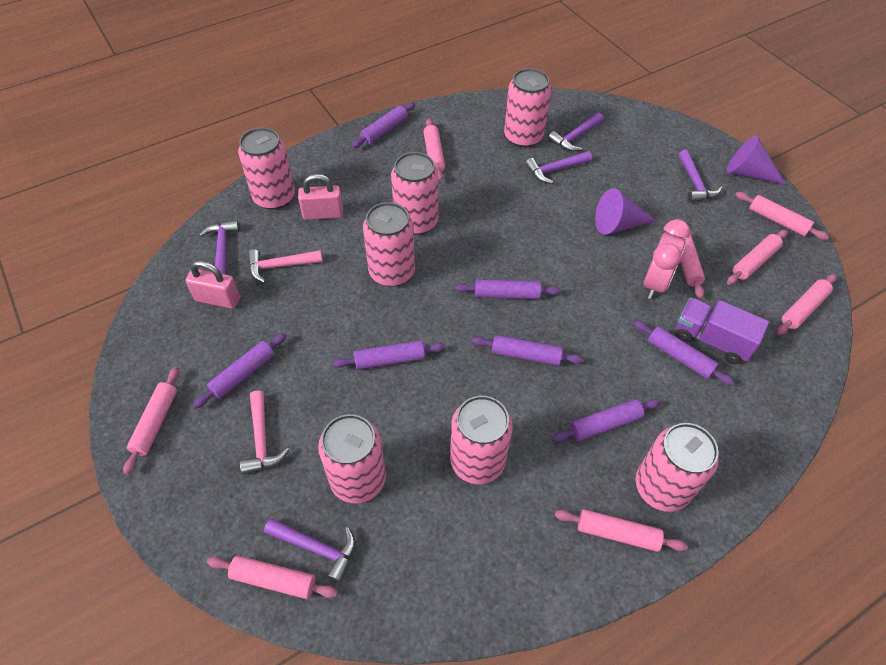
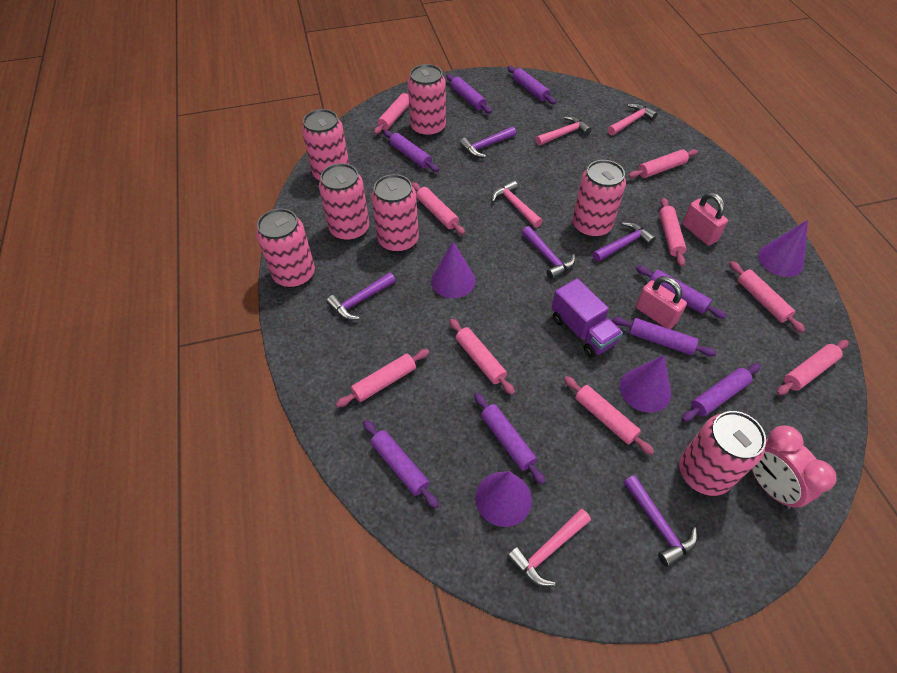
pink hammer: [240,390,290,474] [248,249,323,283] = 2 -> [492,180,543,228] [507,509,591,587] [535,116,592,146] [608,103,658,135] = 4
pink rolling pin: [123,367,179,475] [207,555,338,599] [424,118,445,182] [555,509,688,552] [677,218,705,299] [727,230,788,285] [735,192,829,240] [777,274,837,336] = 8 -> [336,349,429,408] [374,93,409,135] [411,182,465,235] [449,319,515,395] [564,376,654,455] [628,149,698,178] [659,198,686,267] [729,261,805,333] [776,340,849,395] = 9
purple cone: [595,188,656,235] [726,135,786,185] = 2 -> [431,241,475,298] [475,471,532,527] [620,355,671,413] [758,220,808,277] = 4
purple rolling pin: [193,333,287,409] [333,340,445,370] [352,103,415,148] [455,279,561,299] [472,335,583,366] [552,399,660,442] [633,320,735,386] = 7 -> [363,420,439,508] [384,130,439,172] [446,74,492,114] [474,392,545,485] [508,66,556,104] [612,317,717,357] [636,266,727,319] [682,363,761,422] = 8

